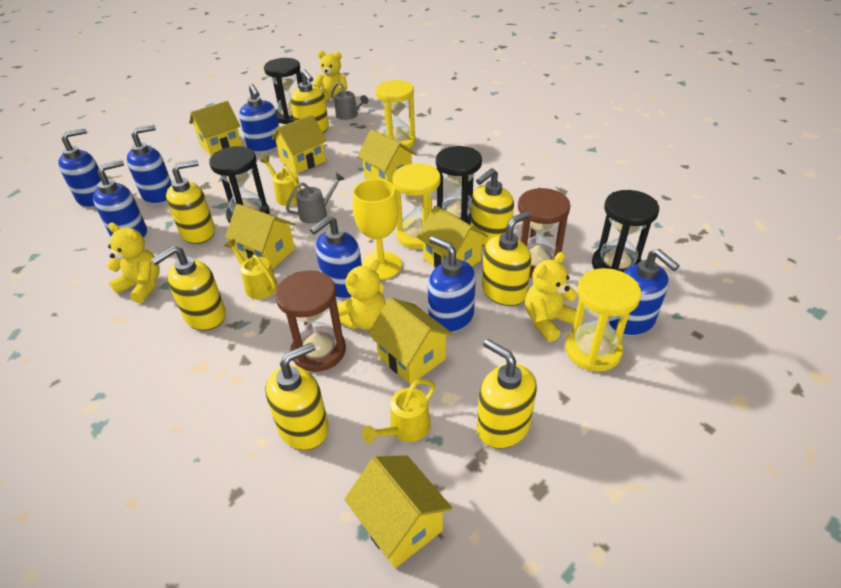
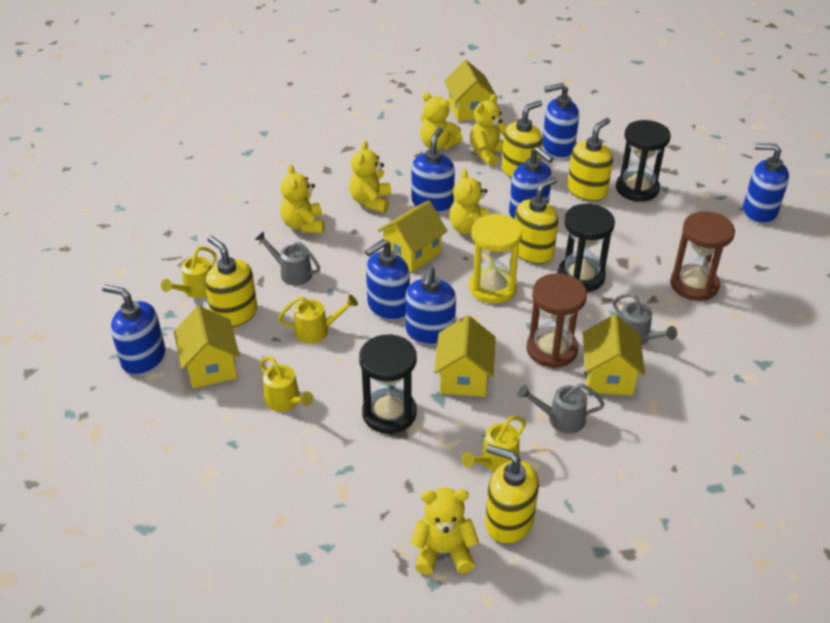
black hourglass: [209,146,270,223] [264,58,302,124] [436,146,482,225] [592,190,659,272] = 4 -> [359,334,417,434] [557,204,615,292] [616,120,671,202] = 3
grey watering can: [286,173,344,224] [331,82,368,120] = 2 -> [255,231,320,285] [517,384,605,434] [613,293,677,345] = 3
yellow goblet: [353,179,402,280] = 1 -> none = 0
yellow hourglass: [375,80,416,149] [393,163,441,249] [565,268,641,372] = 3 -> [469,214,522,304] = 1
yellow house: [190,101,242,156] [225,204,295,269] [271,115,327,174] [344,455,452,568] [357,129,417,184] [368,298,453,385] [417,206,488,268] = 7 -> [174,306,240,388] [378,200,448,272] [434,315,496,397] [444,60,495,122] [583,314,645,395] = 5
yellow soap dispenser: [151,246,226,331] [166,160,215,244] [265,342,329,450] [290,69,329,133] [471,168,514,247] [477,339,537,449] [482,211,531,306] = 7 -> [205,236,258,327] [485,445,539,544] [502,100,543,178] [515,177,558,264] [567,118,613,201] = 5
yellow teddy bear: [107,223,160,303] [313,50,347,103] [337,259,386,330] [525,252,578,342] = 4 -> [280,164,324,233] [349,141,391,213] [410,488,479,575] [420,92,463,150] [449,169,489,238] [470,94,507,166] = 6
yellow watering can: [224,239,278,299] [260,156,301,206] [362,379,435,443] = 3 -> [161,246,216,298] [260,356,314,412] [278,295,358,344] [461,416,526,472] = 4

